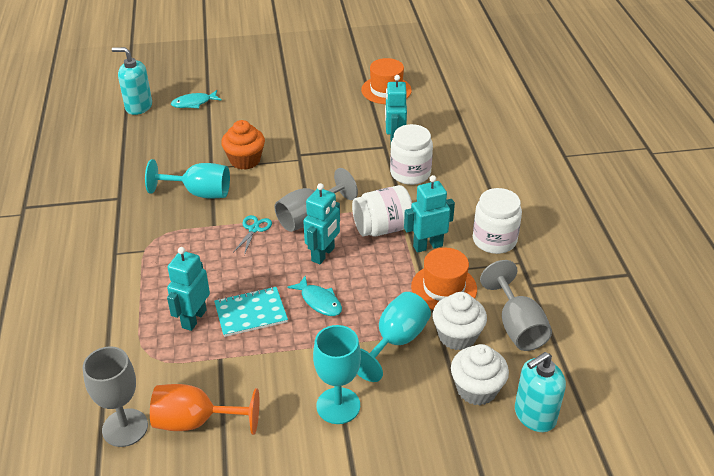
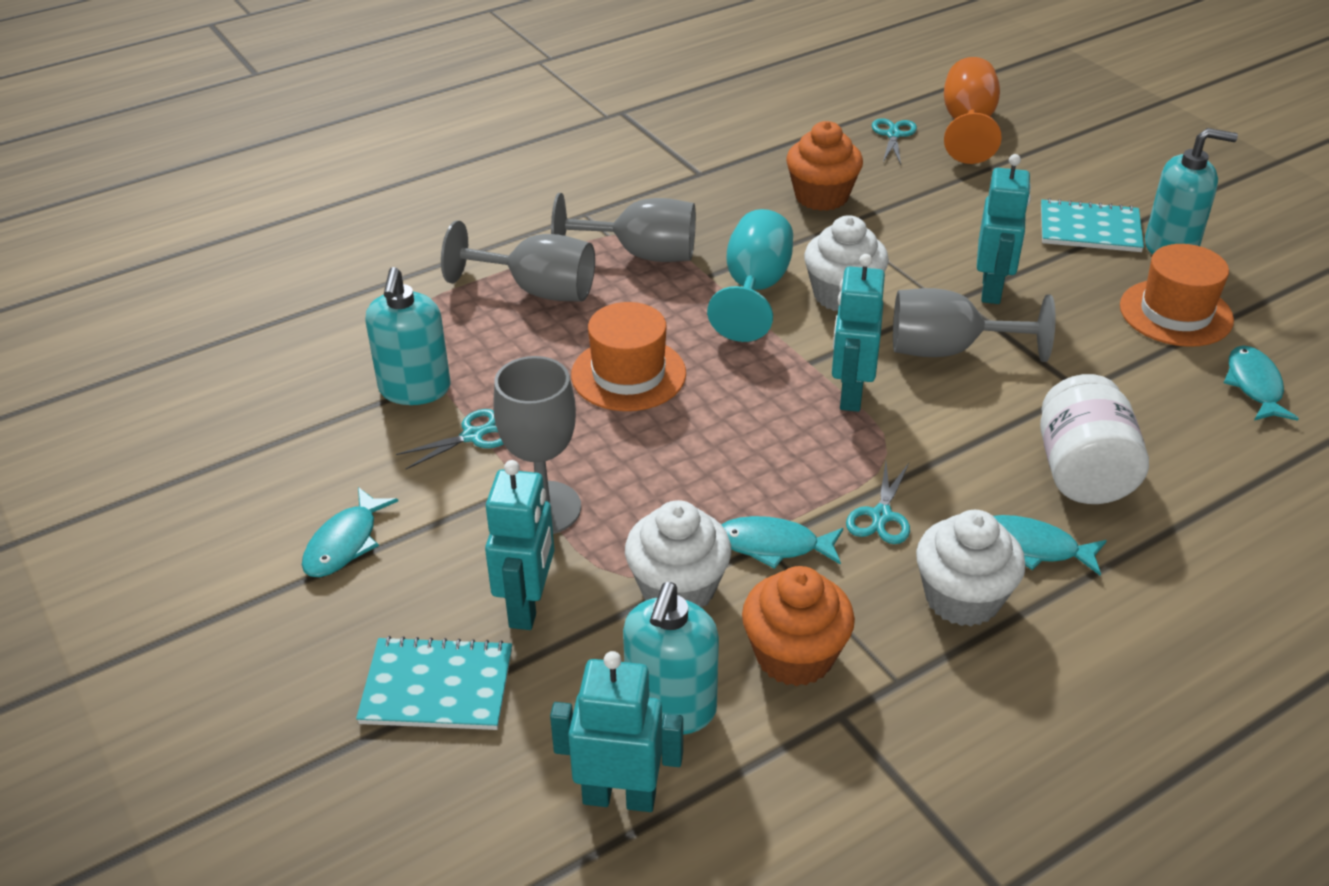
grey goblet: [83,347,148,447] [275,168,358,232] [480,260,552,351] = 3 -> [441,220,595,302] [493,356,581,534] [551,193,696,262] [893,288,1056,362] = 4
orange cupcake: [221,120,265,170] = 1 -> [742,566,855,686] [786,121,863,211] = 2
turquoise fish: [171,90,222,108] [287,275,342,316] = 2 -> [302,487,398,577] [721,516,843,569] [993,515,1107,575] [1224,345,1299,421] = 4
turquoise goblet: [145,159,230,199] [313,325,361,424] [357,292,431,382] = 3 -> [707,209,793,342] = 1
turquoise notebook: [214,287,288,337] = 1 -> [356,636,512,730] [1041,198,1144,252] = 2
turquoise scissors: [234,215,272,255] = 1 -> [396,409,504,469] [846,462,910,544] [872,118,917,165] = 3
turquoise soap dispenser: [112,47,152,115] [515,352,566,432] = 2 -> [365,267,450,405] [623,582,719,735] [1145,128,1238,255] = 3
white cupcake: [432,292,487,350] [451,344,509,405] = 2 -> [625,500,732,608] [804,215,889,311] [916,510,1026,626] = 3
white jar: [352,185,412,237] [390,124,433,185] [473,188,522,254] = 3 -> [1040,374,1149,504] = 1

